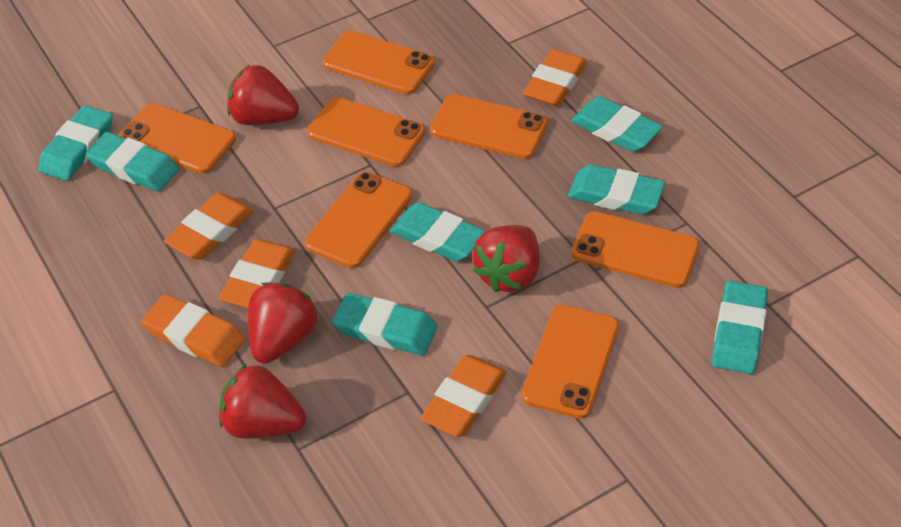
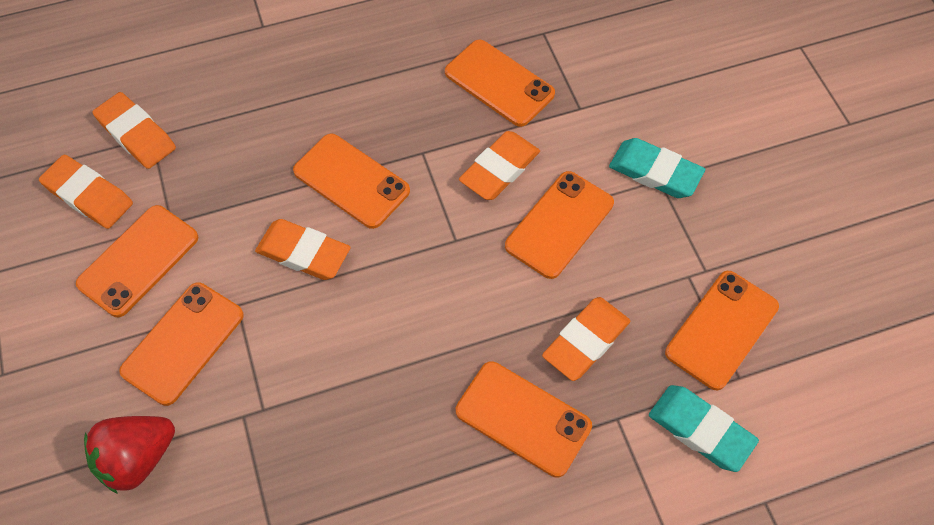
red strawberry: [219,364,306,439] [227,65,299,125] [248,282,318,364] [473,225,539,292] = 4 -> [84,416,175,494] = 1
turquoise eraser: [38,105,113,181] [86,132,179,191] [332,293,437,356] [390,202,486,262] [568,165,665,215] [571,96,663,152] [712,281,768,374] = 7 -> [609,138,705,198] [649,385,759,472] = 2

